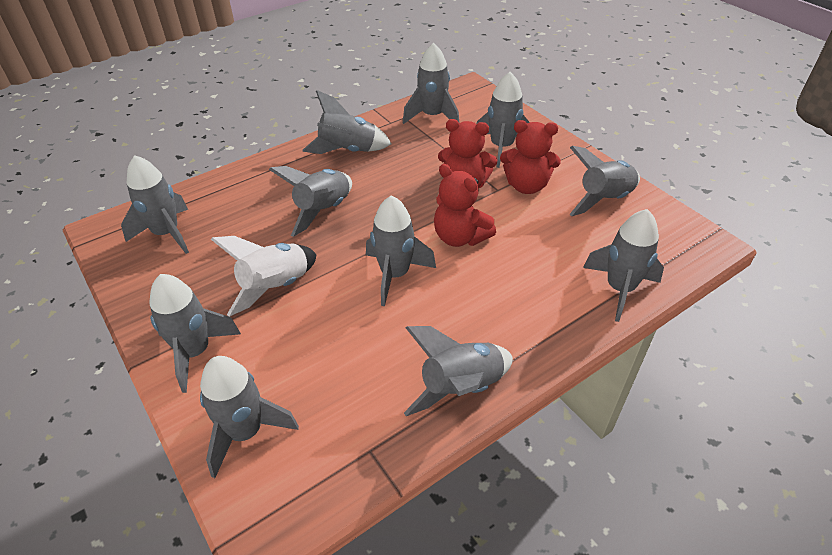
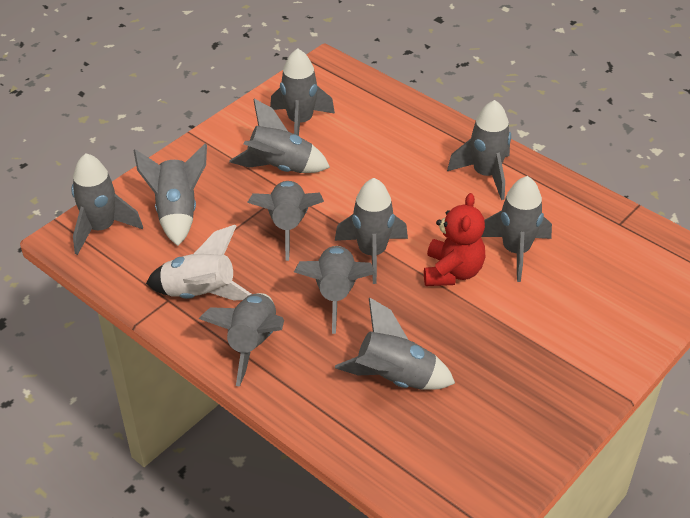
red teddy bear: [434,164,496,247] [438,119,497,188] [500,120,561,194] = 3 -> [424,193,485,286] = 1

